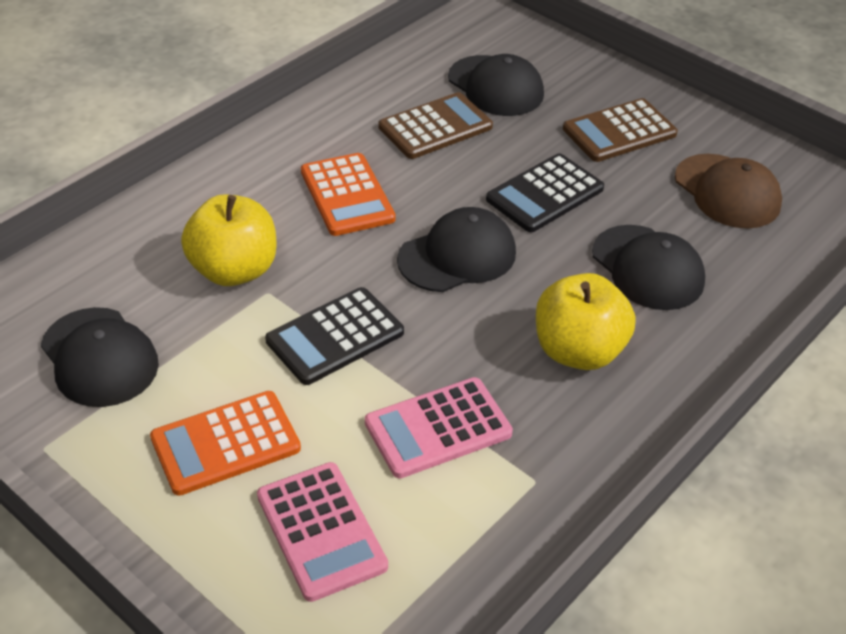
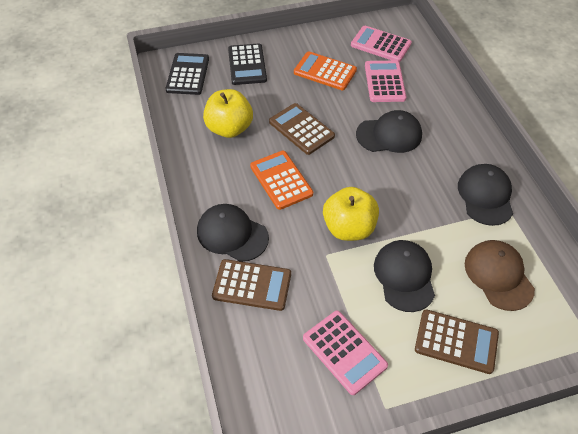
brown calculator: [378,92,493,159] [563,98,678,162] = 2 -> [212,259,291,311] [269,103,335,155] [415,309,499,374] = 3
pink calculator: [257,462,388,602] [365,377,513,478] = 2 -> [303,310,388,395] [351,26,412,62] [365,61,406,102] = 3

